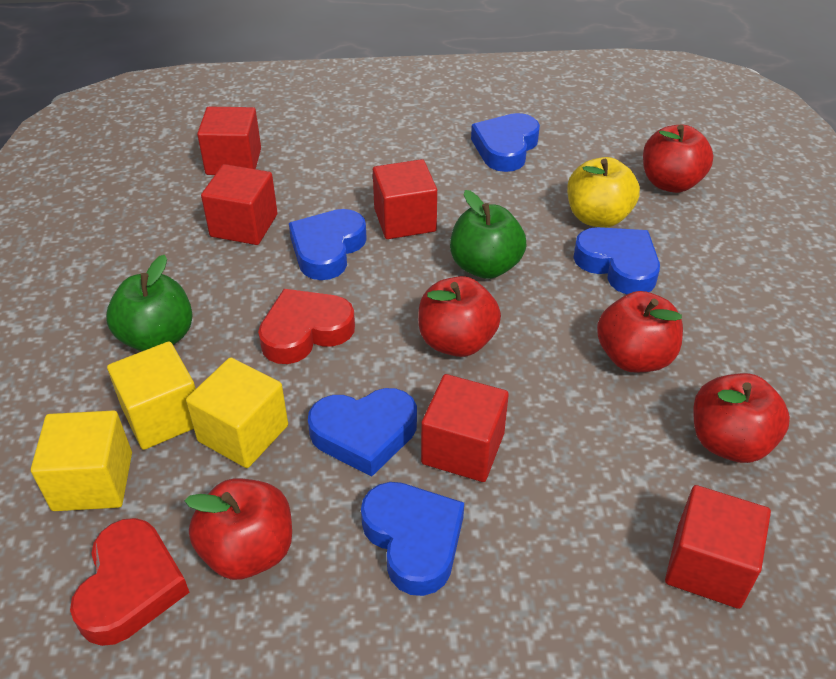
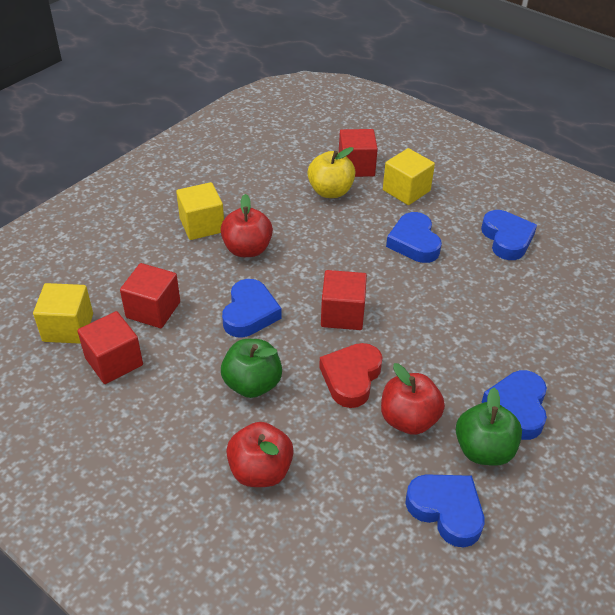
red apple: [185,479,292,580] [418,276,501,357] [597,291,683,373] [643,125,713,193] [693,373,790,463] = 5 -> [220,194,273,257] [226,422,294,487] [381,363,445,435] = 3
red cube: [197,106,261,175] [201,164,278,245] [373,159,437,239] [421,374,509,482] [665,485,771,609] = 5 -> [77,311,143,384] [120,263,180,328] [321,270,367,330] [339,129,378,177] = 4
red heart: [70,518,190,646] [258,289,355,364] = 2 -> [319,343,383,408] = 1

